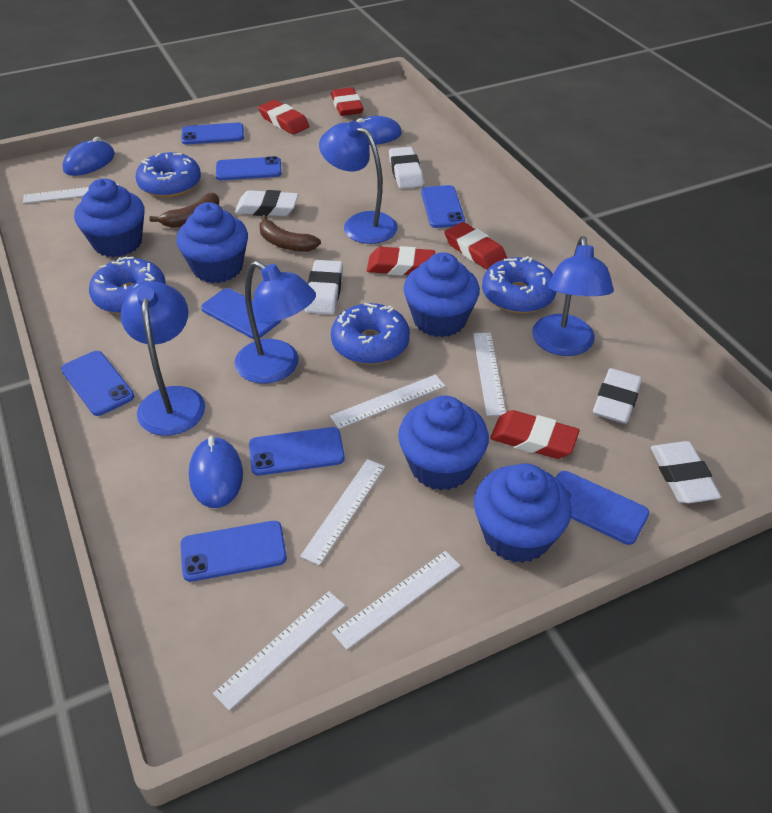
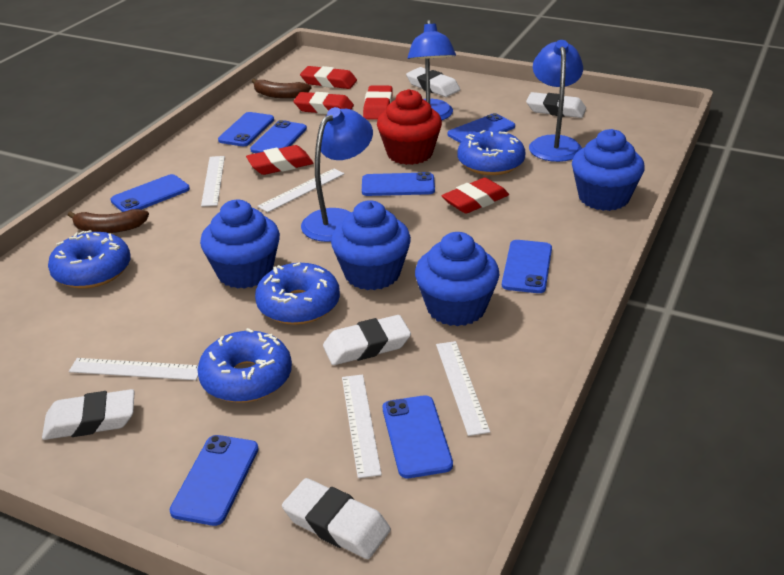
blue cupcake: [74,178,145,257] [176,202,248,283] [398,396,489,490] [404,252,480,337] [474,463,572,563] = 5 -> [200,200,280,289] [331,200,411,290] [415,232,500,326] [572,129,645,211] = 4
blue lamp: [121,281,205,436] [234,261,316,383] [319,121,398,244] [532,236,614,356] = 4 -> [301,107,373,242] [408,20,456,120] [529,40,583,162] = 3
blue mouse: [63,137,115,176] [189,436,243,508] [356,116,402,145] = 3 -> none = 0
red cupcake: none = 0 -> [377,89,442,165] = 1
white ruler: [23,184,119,203] [213,591,345,711] [300,459,385,565] [330,374,445,429] [332,551,461,650] [473,333,506,416] = 6 -> [69,358,198,380] [201,156,225,207] [258,168,345,212] [342,374,382,478] [436,341,490,436] = 5

